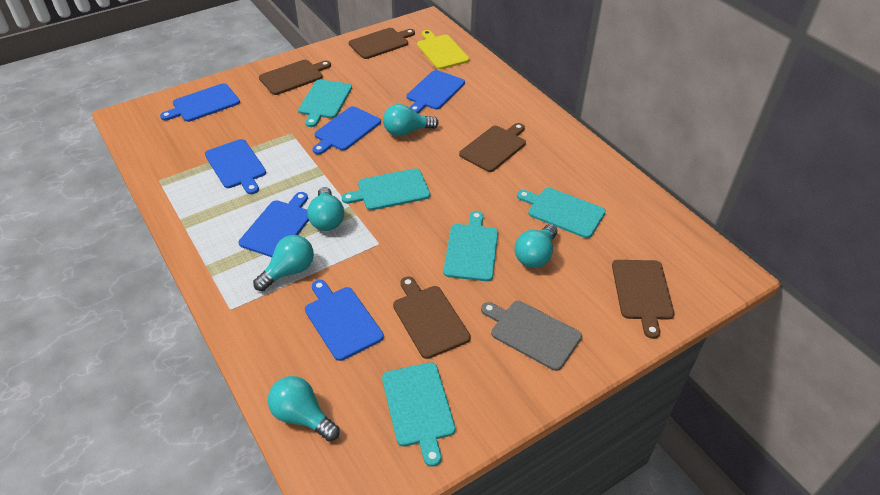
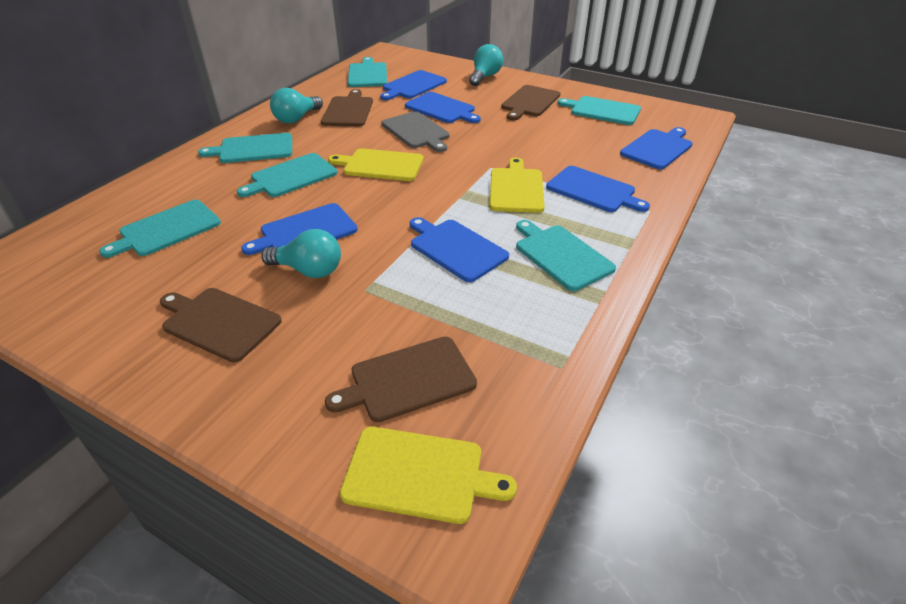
brown cutting board: [259,60,331,95] [349,28,415,59] [393,276,471,359] [459,123,526,172] [612,260,674,339] = 5 -> [160,288,282,362] [321,89,373,127] [325,337,477,422] [501,85,561,120] = 4
turquoise cutting board: [298,79,352,127] [342,168,430,210] [382,362,455,467] [443,211,498,281] [517,188,606,238] = 5 -> [100,200,221,258] [198,133,292,163] [237,153,338,197] [348,57,387,87] [516,220,616,291] [557,96,641,125] = 6
turquoise light bulb: [253,235,314,291] [268,376,340,441] [307,187,344,231] [383,104,439,136] [514,224,557,268] = 5 -> [261,229,341,278] [270,88,323,124] [469,44,503,86] = 3
yellow cutting board: [417,30,469,69] = 1 -> [328,148,424,181] [340,427,517,524] [490,157,545,213] = 3

